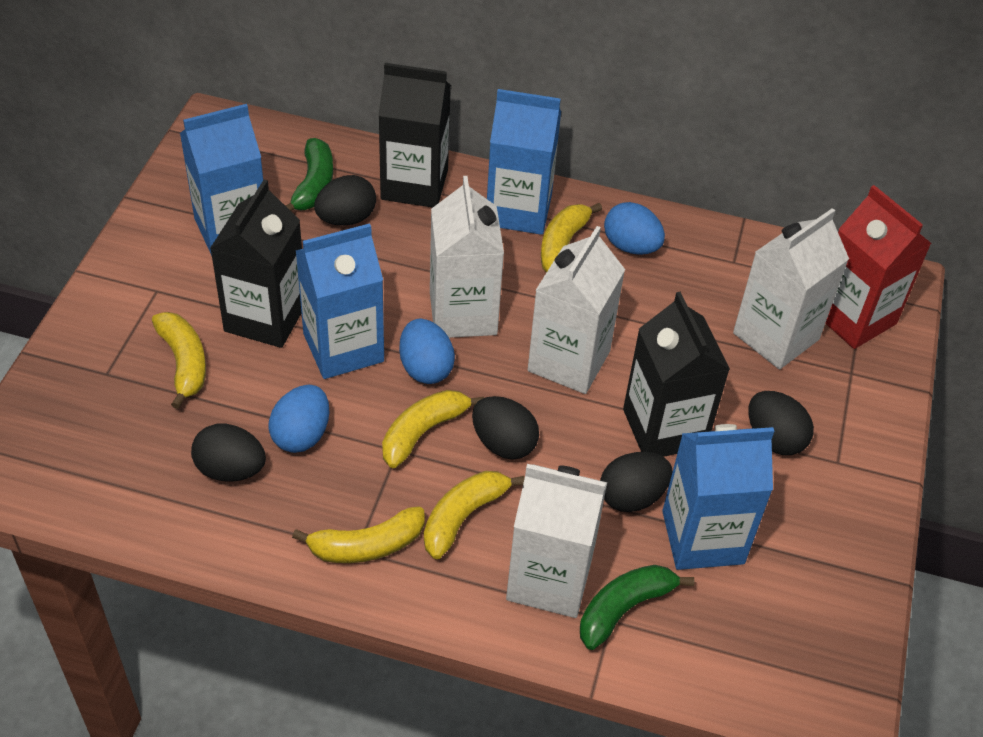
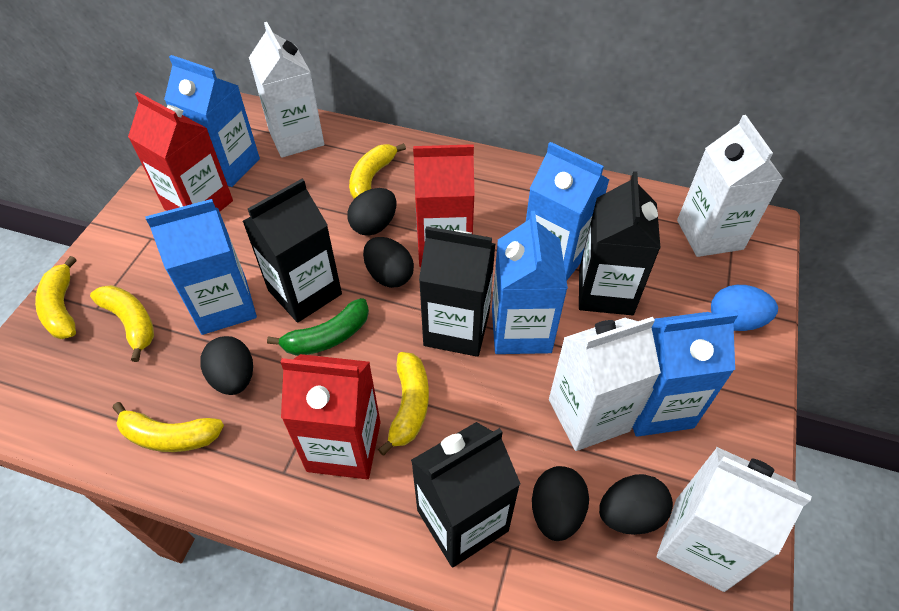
black carton: [210,180,302,348] [378,63,451,208] [623,292,730,457] = 3 -> [242,179,342,323] [411,422,520,567] [419,226,495,357] [579,171,661,316] = 4
blue carton: [180,104,263,256] [296,223,384,379] [487,89,561,235] [662,424,774,570] = 4 -> [145,199,257,335] [164,55,260,187] [492,211,568,354] [526,142,610,280] [633,312,738,437] = 5
blue egg: [269,385,329,453] [399,319,455,384] [604,202,665,255] = 3 -> [711,285,778,331] = 1
green banana: [285,138,333,211] [580,565,695,650] = 2 -> [267,298,369,356] = 1
red carton: [825,185,932,349] = 1 -> [128,92,233,212] [280,354,381,479] [413,144,475,267] = 3

